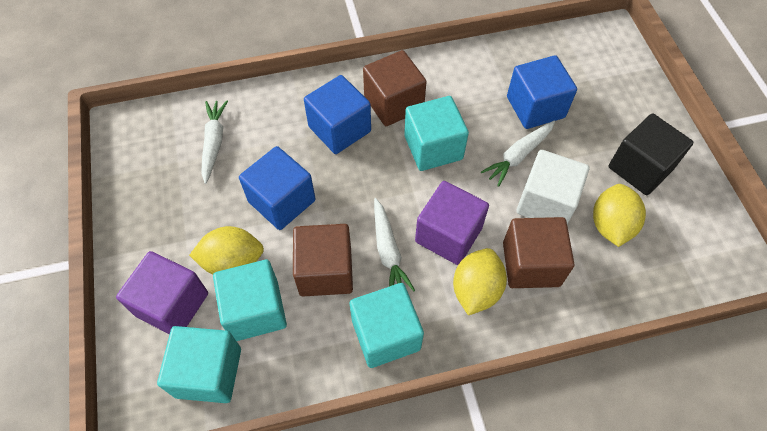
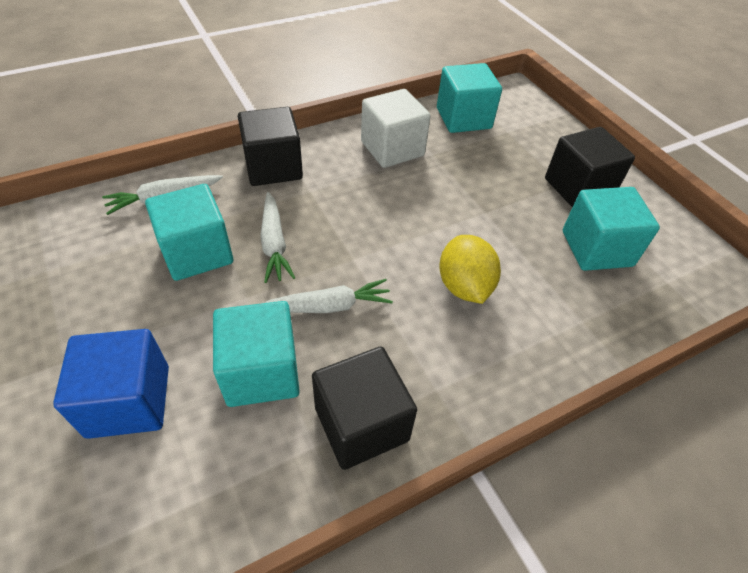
black cube: [609,114,693,195] = 1 -> [238,107,303,186] [312,347,417,470] [545,127,635,207] = 3
blue cube: [239,146,316,230] [304,75,371,154] [507,55,577,129] = 3 -> [53,329,169,439] = 1
brown cube: [293,224,353,296] [363,50,427,126] [503,217,575,288] = 3 -> none = 0
purple cube: [116,251,208,334] [415,181,489,265] = 2 -> none = 0
yellow lemon: [189,226,264,274] [453,248,507,315] [593,184,646,247] = 3 -> [439,235,501,304] = 1

